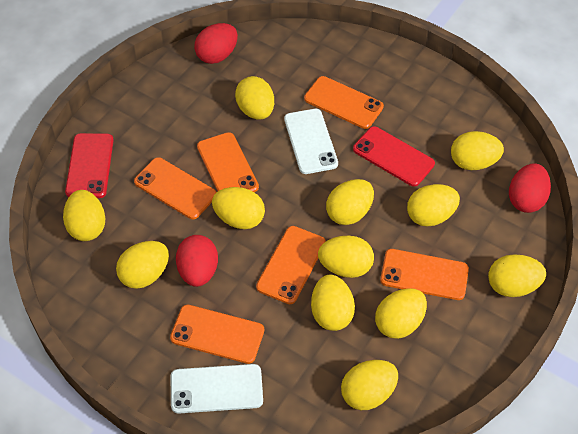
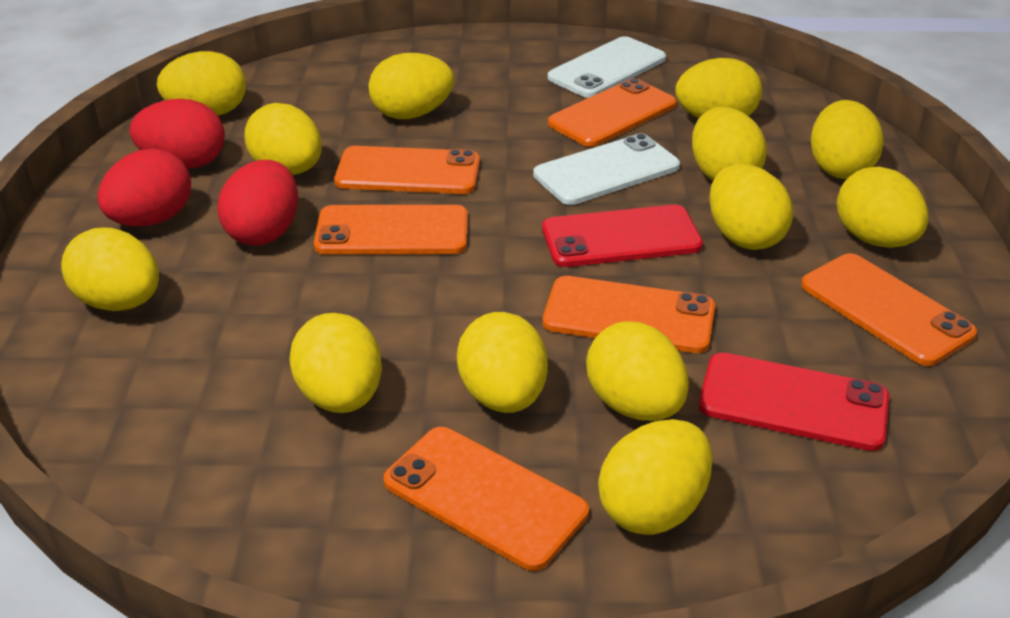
yellow egg: [63,190,106,241] [116,241,169,289] [212,187,265,229] [235,76,274,120] [311,274,355,331] [318,236,374,278] [326,179,374,225] [341,360,398,410] [375,288,427,339] [407,184,460,226] [451,131,504,170] [488,254,546,297] = 12 -> [61,228,159,311] [157,51,246,116] [244,103,322,175] [289,313,382,413] [368,53,454,119] [457,312,548,413] [586,322,689,421] [598,419,712,535] [675,58,762,118] [692,107,767,181] [709,164,793,250] [810,100,884,179] [837,166,928,248] = 13

